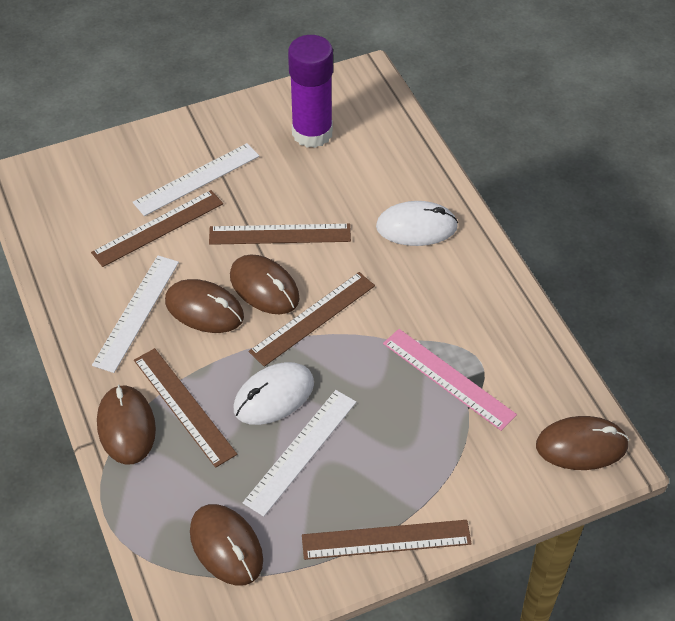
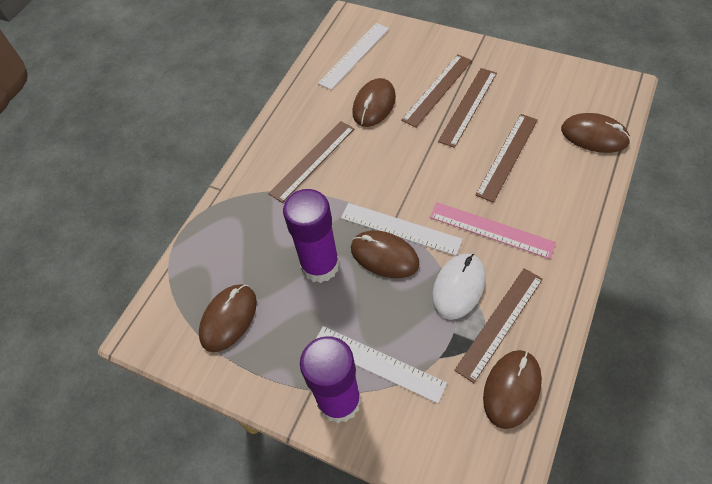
purple glue stick: [288,35,333,148] = 1 -> [283,189,340,283] [300,336,361,423] = 2
white mouse: [234,362,314,425] [376,201,458,246] = 2 -> [432,253,486,320] = 1

